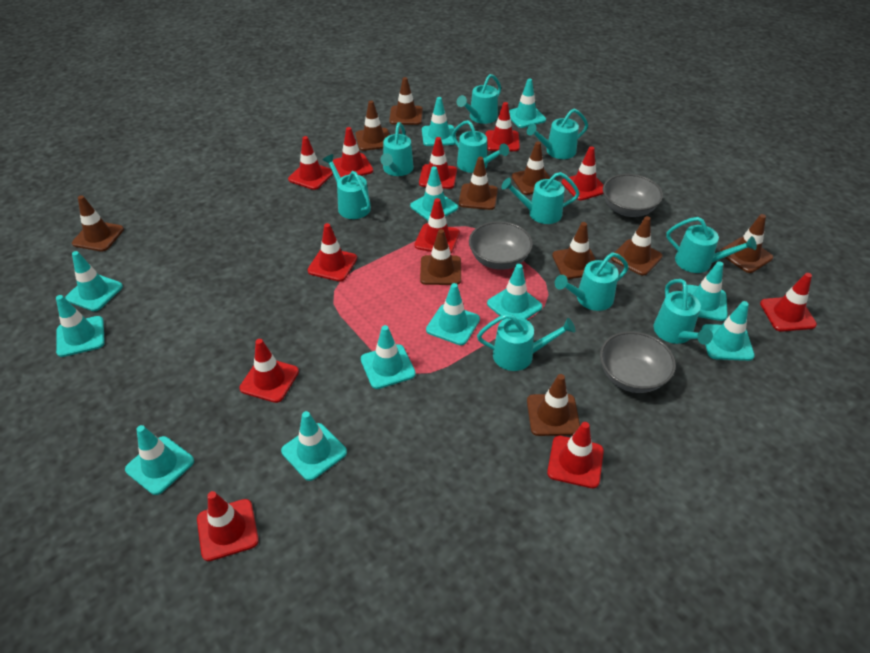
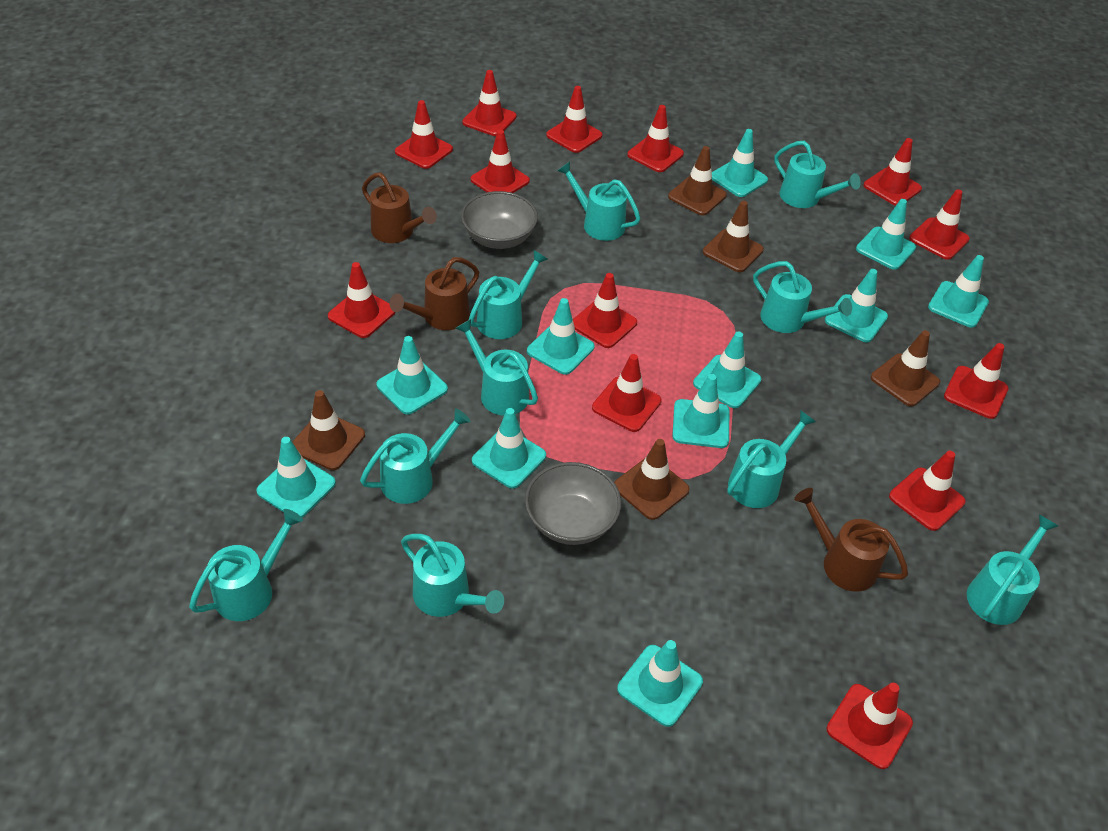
brown traffic cone: [72,195,124,251] [355,101,389,151] [389,77,423,125] [420,229,461,285] [459,157,498,210] [512,142,550,195] [527,374,580,436] [552,222,596,279] [611,216,662,276] [720,214,773,273] = 10 -> [293,390,365,470] [614,439,690,520] [668,146,727,215] [703,201,764,272] [871,330,940,406] = 5
brown watering can: none = 0 -> [362,172,437,243] [390,257,479,330] [794,488,908,592] = 3
grey bowl: [469,221,533,270] [600,331,676,393] [603,174,663,217] = 3 -> [461,191,538,249] [525,462,621,545] = 2
red traffic cone: [197,491,259,561] [239,339,299,403] [288,136,333,190] [308,223,357,282] [333,127,373,177] [414,198,460,253] [419,137,457,189] [486,102,520,151] [547,422,604,488] [562,146,604,201] [760,273,817,332] = 11 -> [328,262,396,338] [395,100,453,169] [462,70,517,136] [470,130,530,193] [546,86,602,153] [573,273,637,348] [592,354,662,432] [627,105,684,172] [827,683,913,769] [864,138,922,206] [889,451,965,531] [909,189,970,260] [944,343,1008,419] = 13
turquoise traffic cone: [56,295,105,357] [65,251,123,311] [125,425,194,495] [281,411,347,481] [361,325,416,389] [410,166,458,221] [422,97,456,146] [426,283,480,345] [487,264,542,319] [509,78,546,128] [687,261,728,321] [702,301,755,361] = 12 -> [256,437,336,518] [377,336,448,415] [472,408,546,489] [527,298,594,375] [617,640,703,727] [672,374,729,448] [693,331,761,408] [712,129,768,197] [825,269,888,342] [856,199,916,270] [928,255,989,328] = 11

